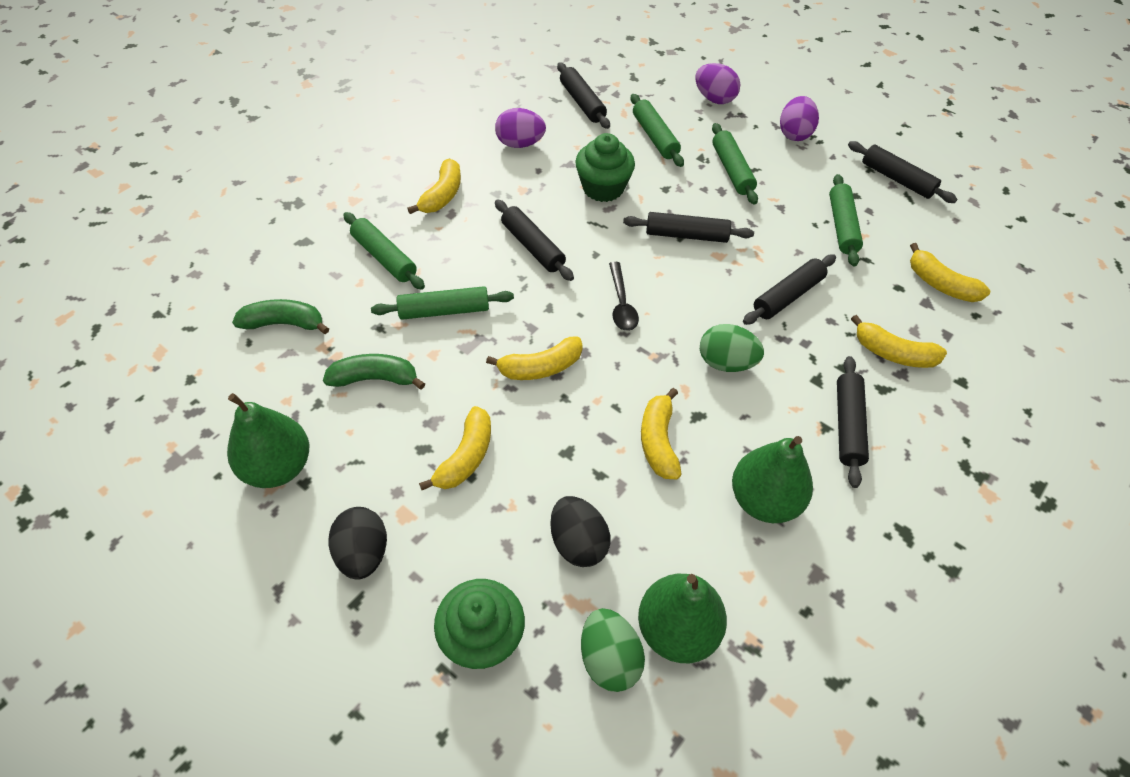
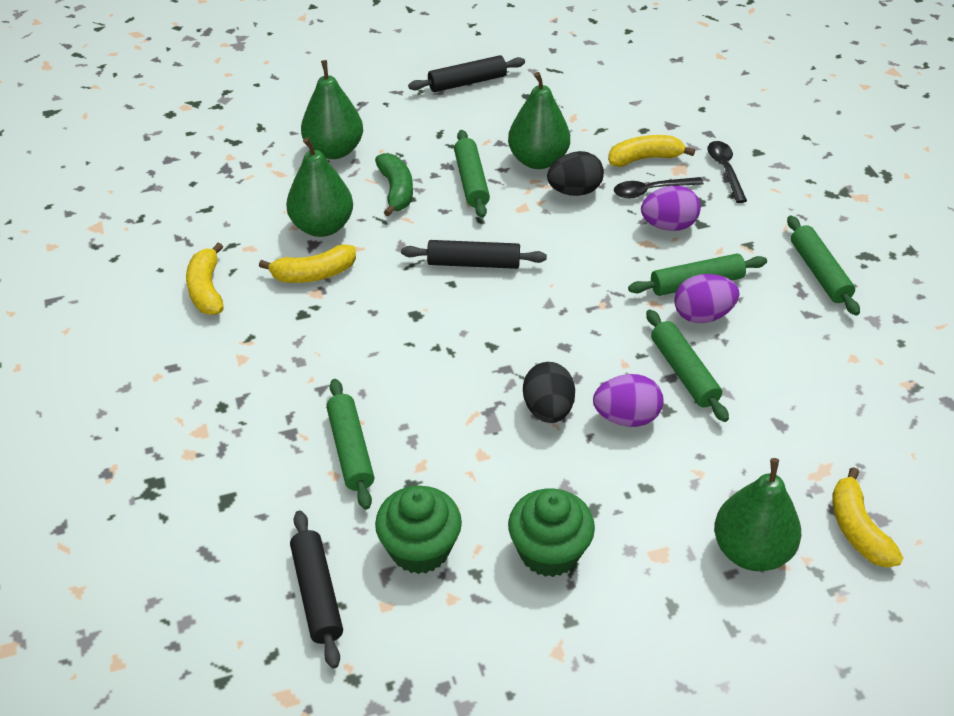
black rolling pin: [495,199,574,281] [557,62,610,129] [623,212,754,243] [743,255,836,325] [837,356,869,488] [848,141,957,203] = 6 -> [290,510,343,669] [401,240,547,269] [408,55,525,92] = 3
black spoon: [609,262,639,331] = 1 -> [614,177,703,198] [707,141,747,203] = 2
green banana: [232,299,329,334] [323,354,425,390] = 2 -> [375,153,413,217] = 1
green egg: [581,608,645,692] [700,324,764,372] = 2 -> none = 0
green pear: [227,393,309,488] [638,574,727,663] [732,436,813,523] = 3 -> [286,137,353,237] [301,60,363,159] [508,72,570,169] [714,458,801,571] = 4
yellow banana: [407,159,461,214] [419,406,491,490] [486,336,583,380] [641,388,682,479] [851,315,947,368] [910,243,990,302] = 6 -> [186,243,224,315] [259,244,356,283] [608,135,695,167] [832,467,903,568] = 4

